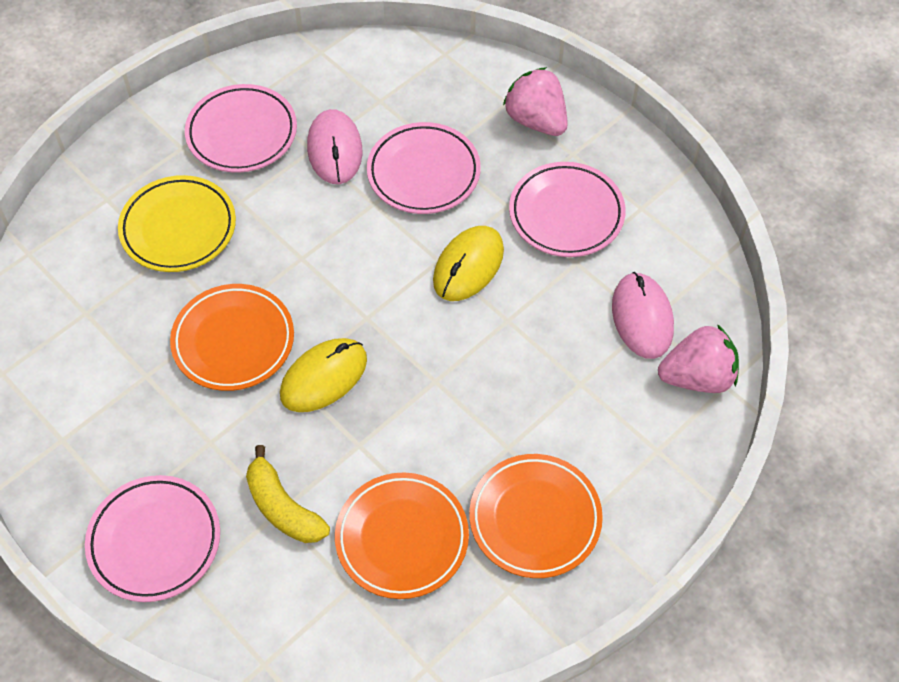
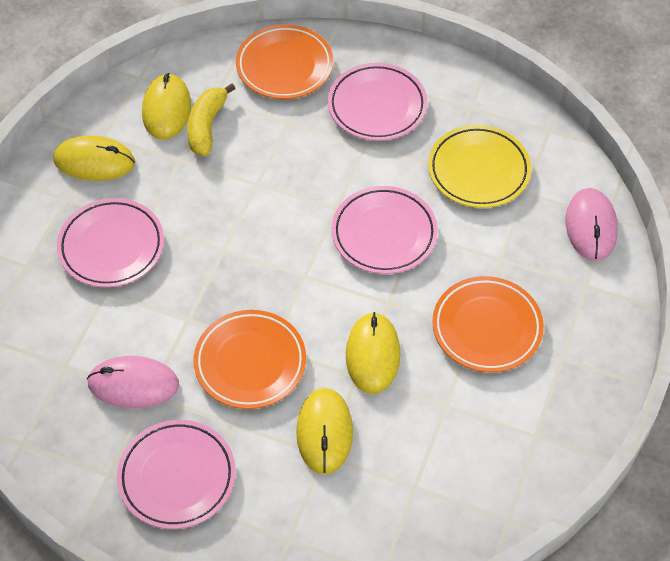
pink strawberry: [503,67,568,136] [658,324,739,393] = 2 -> none = 0
yellow mouse: [280,338,367,412] [433,226,504,301] = 2 -> [53,136,135,181] [142,73,191,140] [296,388,353,475] [346,312,400,394] = 4

